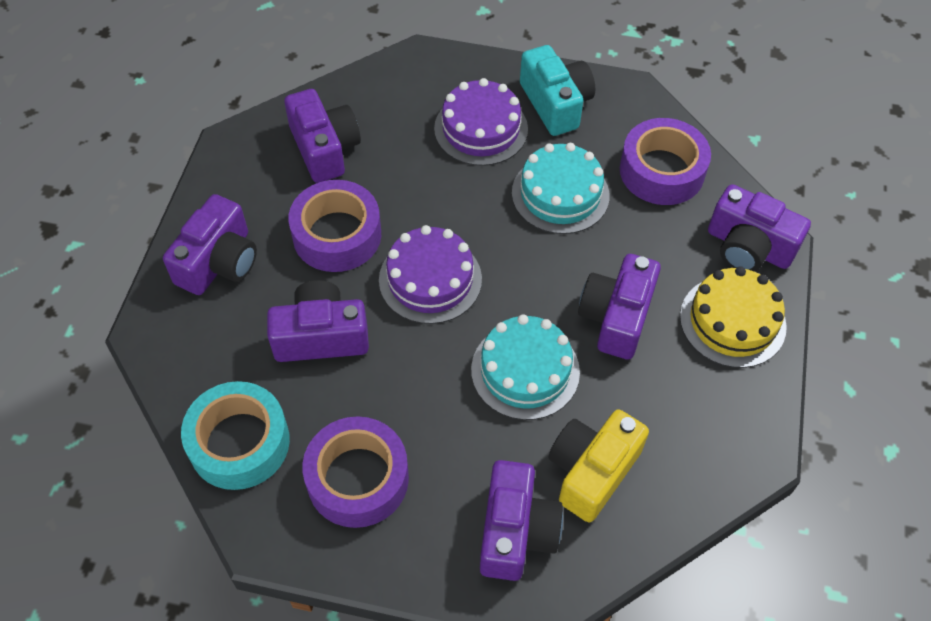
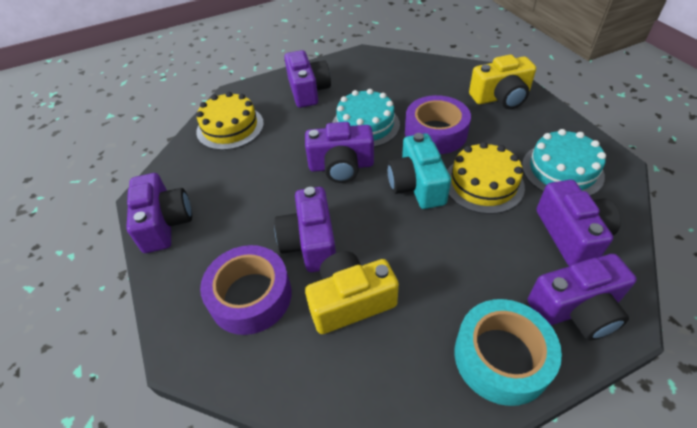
purple cake: [379,225,482,324] [434,78,528,166] = 2 -> none = 0
purple tape: [288,180,381,272] [302,416,409,528] [620,118,711,205] = 3 -> [200,245,292,335] [405,95,471,154] = 2
yellow cake: [680,266,787,368] = 1 -> [196,92,264,150] [447,142,525,214] = 2
yellow camera: [548,409,649,522] = 1 -> [305,251,399,334] [469,55,536,109] = 2

